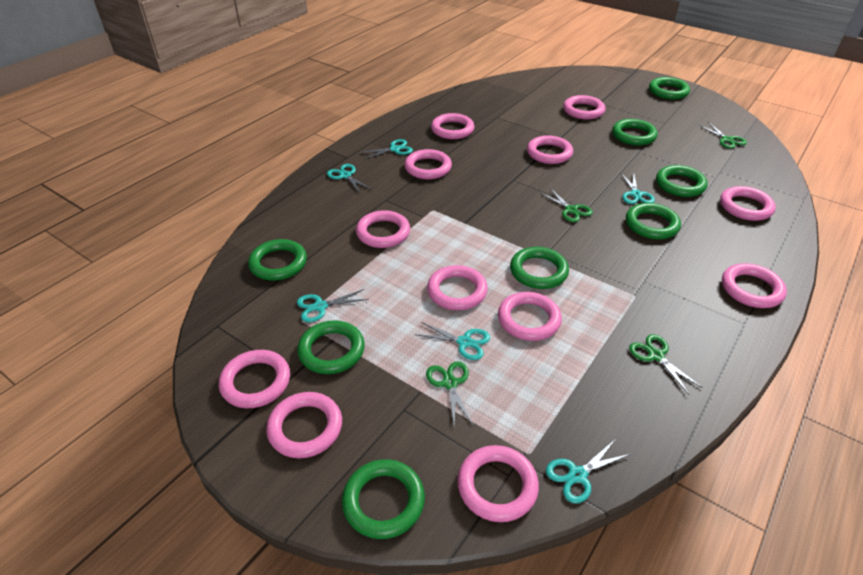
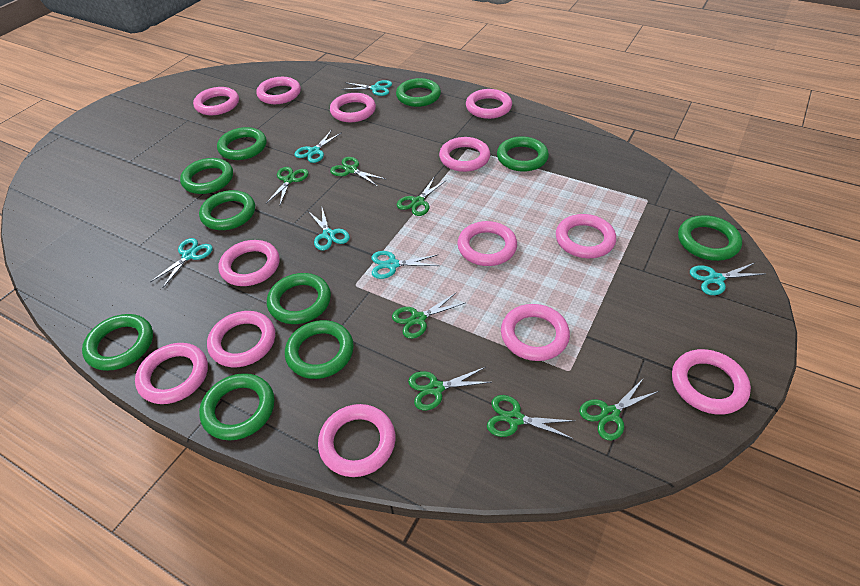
green ring: [248,239,307,281] [297,320,365,374] [342,459,425,539] [510,247,569,289] [612,119,658,145] [626,203,681,239] [649,77,690,99] [656,165,708,197] = 8 -> [82,314,153,371] [180,158,233,194] [199,190,255,230] [199,373,274,441] [217,127,267,160] [267,273,331,324] [285,320,354,379] [396,78,441,107] [497,136,549,172] [678,215,742,261] = 10
green scissors: [426,361,474,426] [540,188,593,222] [629,334,703,395] [699,122,747,149] = 4 -> [266,167,309,205] [330,157,387,186] [392,292,465,339] [397,176,447,216] [408,367,491,411] [487,395,574,439] [579,378,659,440] = 7
pink ring: [219,350,290,408] [266,392,342,458] [356,210,410,248] [404,149,452,179] [427,265,488,310] [431,113,475,139] [457,445,539,522] [498,292,562,341] [527,135,573,164] [563,95,605,120] [720,186,776,221] [722,263,787,308] = 12 -> [135,343,208,404] [193,87,239,115] [207,311,275,368] [219,240,280,286] [256,77,301,104] [318,404,396,477] [330,93,376,122] [439,137,490,172] [457,221,517,266] [466,89,512,119] [501,304,570,361] [556,214,616,258] [672,349,751,415] = 13

